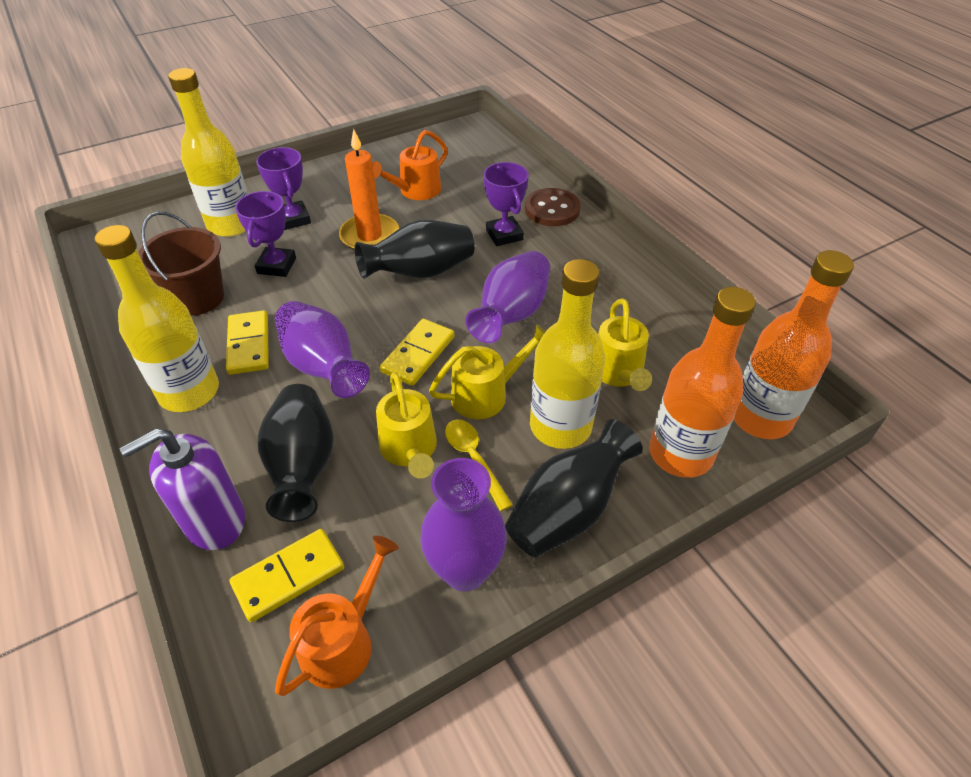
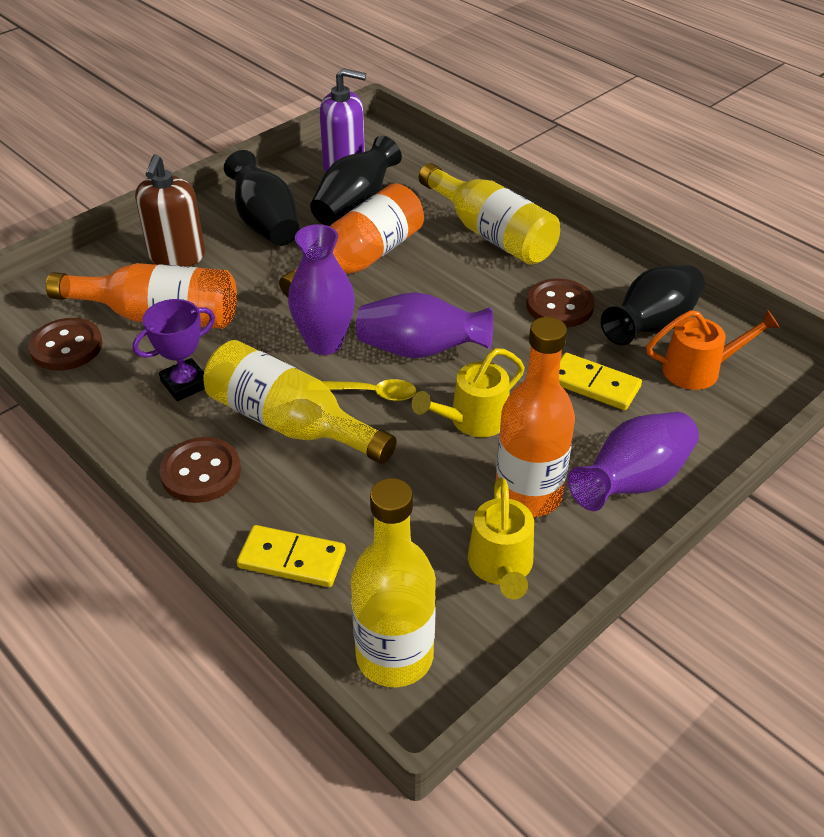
brown bucket: [138,212,224,316] = 1 -> none = 0
brown button: [525,188,581,226] = 1 -> [28,318,102,371] [159,437,241,503] [526,278,595,327] = 3
brown soap dispenser: none = 0 -> [135,154,205,267] = 1
orange bottle: [649,287,756,478] [734,250,854,439] = 2 -> [46,263,237,329] [279,183,424,297] [496,317,575,517] = 3
orange candle: [339,129,399,250] = 1 -> none = 0
orange watering can: [275,536,399,696] [372,130,448,200] = 2 -> [646,310,780,390] = 1
purple trophy: [235,191,296,277] [256,147,311,230] [483,162,529,246] = 3 -> [133,299,215,401] = 1
yellow domino: [226,310,269,375] [229,529,344,622] [380,319,454,386] = 3 -> [237,525,346,587] [559,353,642,410] = 2
yellow watering can: [376,372,437,479] [429,324,545,419] [598,298,652,391] = 3 -> [412,348,525,437] [468,478,534,599] = 2

